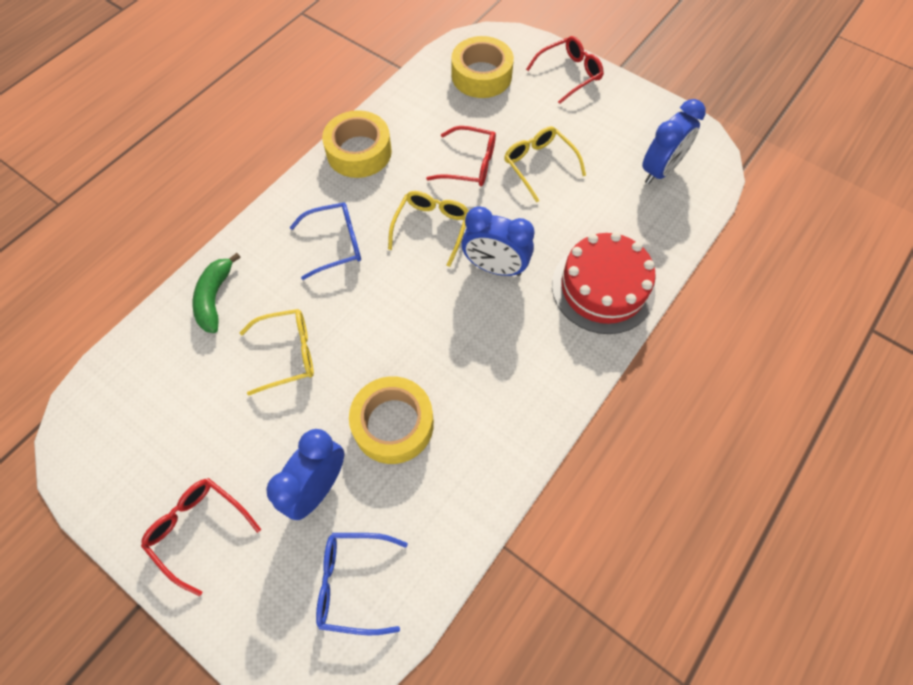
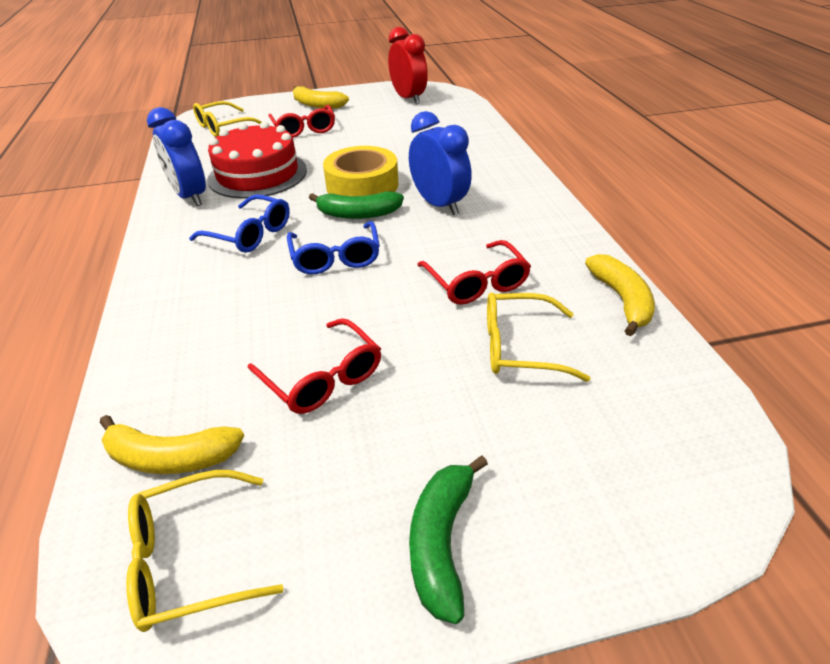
blue clock: [266,429,344,520] [461,206,535,276] [642,99,706,184] = 3 -> [147,107,206,206] [409,111,472,215] = 2
green banana: [193,253,241,333] = 1 -> [309,191,404,219] [409,456,488,624] = 2
red clock: none = 0 -> [388,27,428,105] = 1
yellow banana: none = 0 -> [100,415,244,474] [293,86,349,109] [585,254,655,336] = 3
yellow tape: [322,110,392,178] [349,376,434,464] [451,36,514,98] = 3 -> [323,146,398,196] = 1

